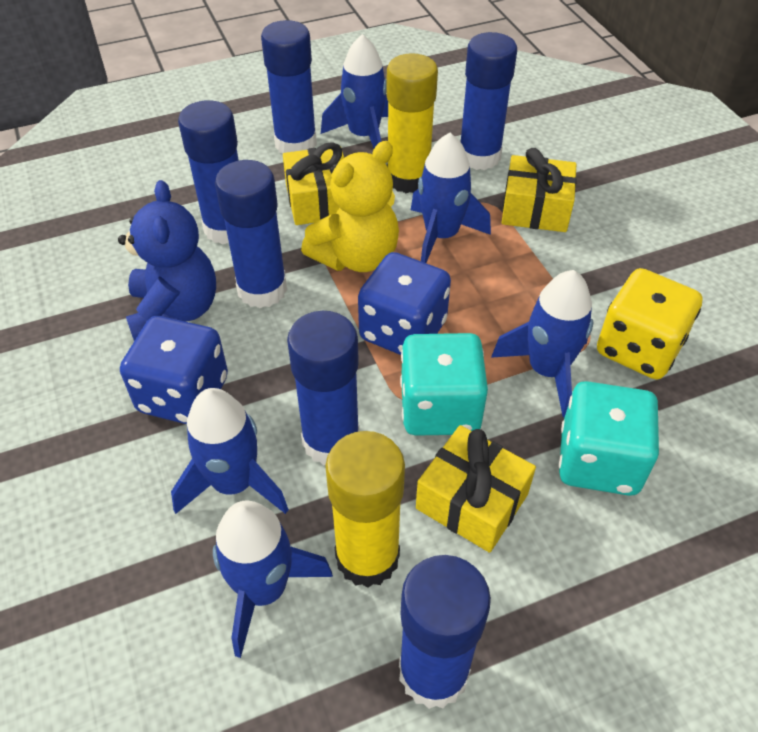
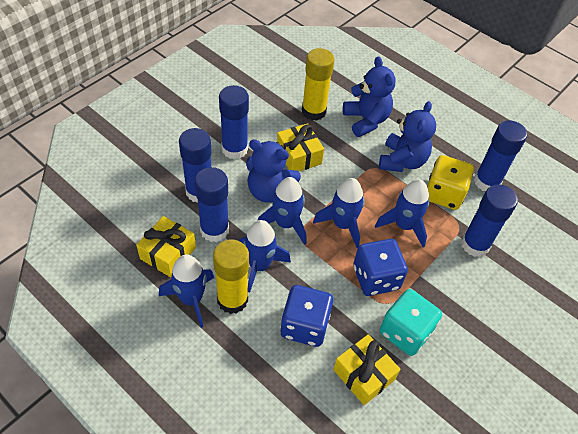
blue glue stick: [178,100,239,245] [215,160,287,308] [261,20,317,153] [287,311,360,465] [399,555,491,709] [460,32,517,170] = 6 -> [179,128,212,203] [195,167,229,242] [219,85,249,159] [461,184,518,257] [474,120,527,191] = 5
blue teddy bear: [118,180,216,341] = 1 -> [246,139,301,203] [343,56,396,137] [379,101,436,172] = 3
turquoise dice: [400,333,488,436] [559,381,659,496] = 2 -> [380,289,442,356] = 1
yellow teddy bear: [301,141,399,272] = 1 -> none = 0

